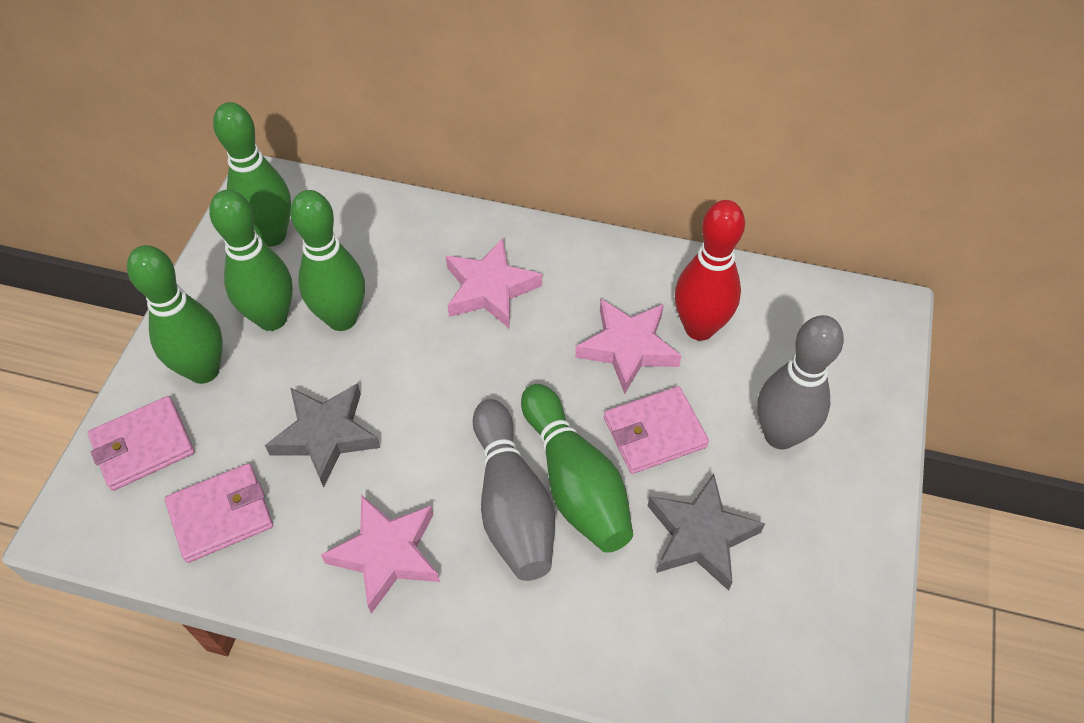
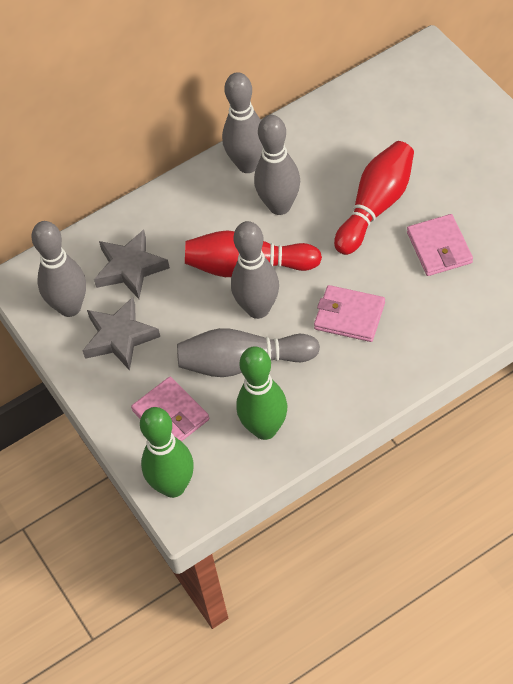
green bowling pin: [127,245,223,384] [209,190,293,331] [213,102,291,247] [290,190,365,331] [521,384,633,553] = 5 -> [140,407,194,498] [236,346,288,440] = 2
grey bowling pin: [472,399,555,581] [757,315,844,450] = 2 -> [31,221,86,317] [177,328,320,377] [222,72,263,173] [231,221,279,319] [254,115,300,215] = 5
pink star: [321,495,440,614] [446,238,542,329] [575,299,681,394] = 3 -> none = 0
red bowling pin: [675,200,745,341] = 1 -> [185,230,322,277] [334,141,414,255] = 2

